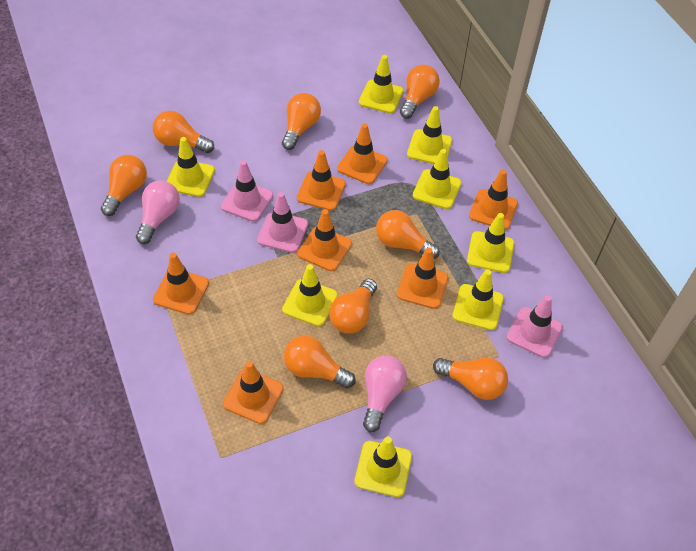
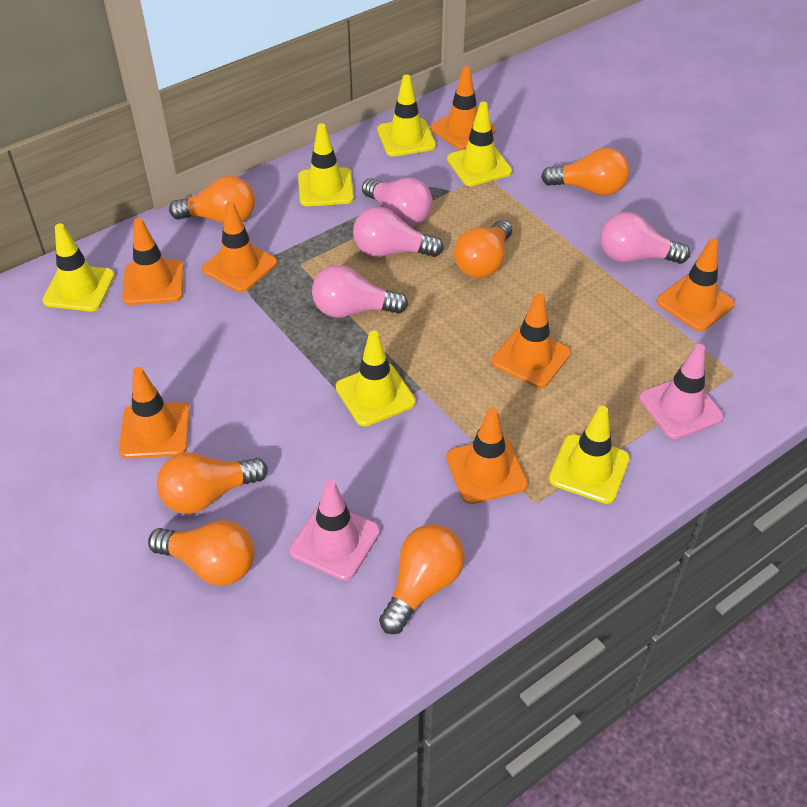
orange light bulb: [101,155,147,216] [153,111,214,153] [282,93,321,150] [284,336,356,388] [329,279,377,334] [376,210,440,259] [400,65,440,118] [433,358,508,400] = 8 -> [148,520,255,586] [157,452,268,514] [169,176,255,224] [379,524,465,634] [454,220,512,278] [541,148,629,196] = 6
pink light bulb: [136,180,180,244] [363,356,407,432] = 2 -> [312,265,408,318] [353,207,444,257] [362,177,433,226] [600,212,690,264] = 4
pink traffic cone: [221,160,273,222] [257,192,308,253] [507,295,563,358] = 3 -> [290,480,380,581] [639,344,724,439] = 2
yellow traffic cone: [167,137,215,197] [282,264,338,327] [354,437,412,497] [359,55,403,114] [407,106,452,164] [413,149,461,209] [452,269,504,330] [467,213,514,273] = 8 -> [42,223,115,311] [298,123,354,206] [336,331,416,426] [377,74,436,156] [447,102,512,186] [549,406,630,504] = 6

